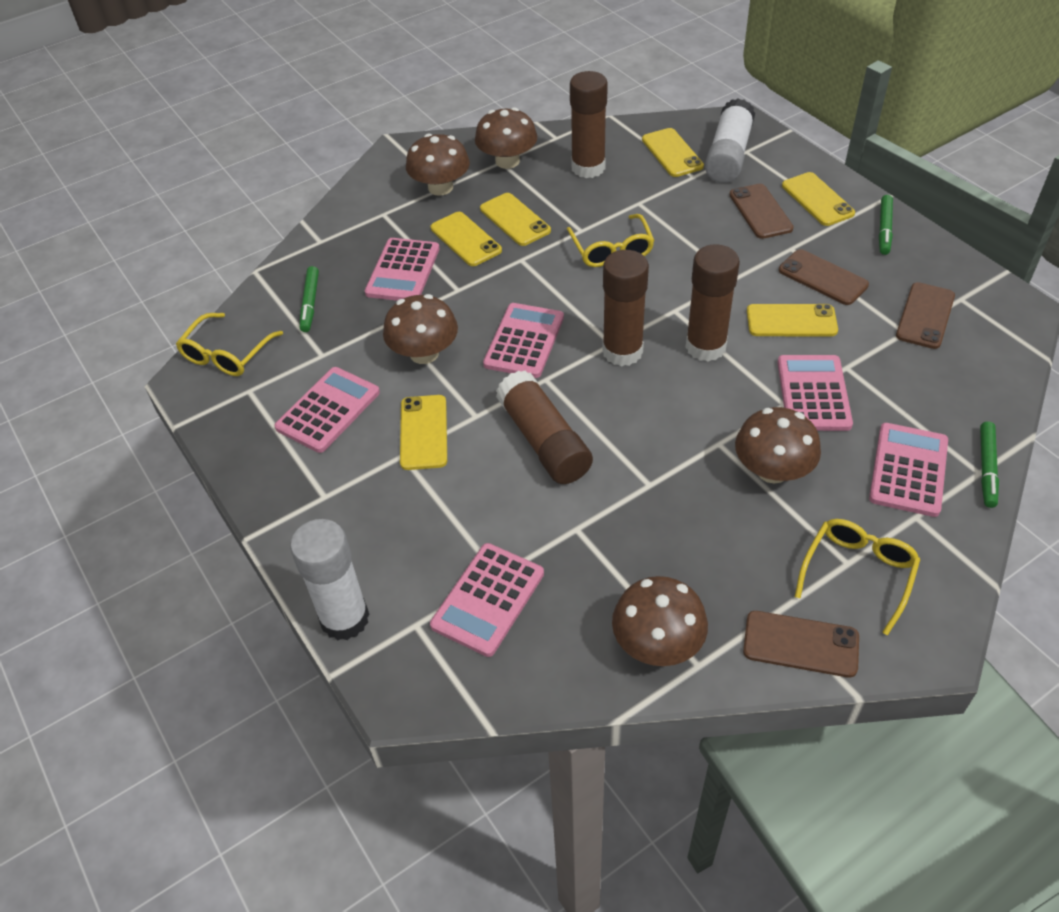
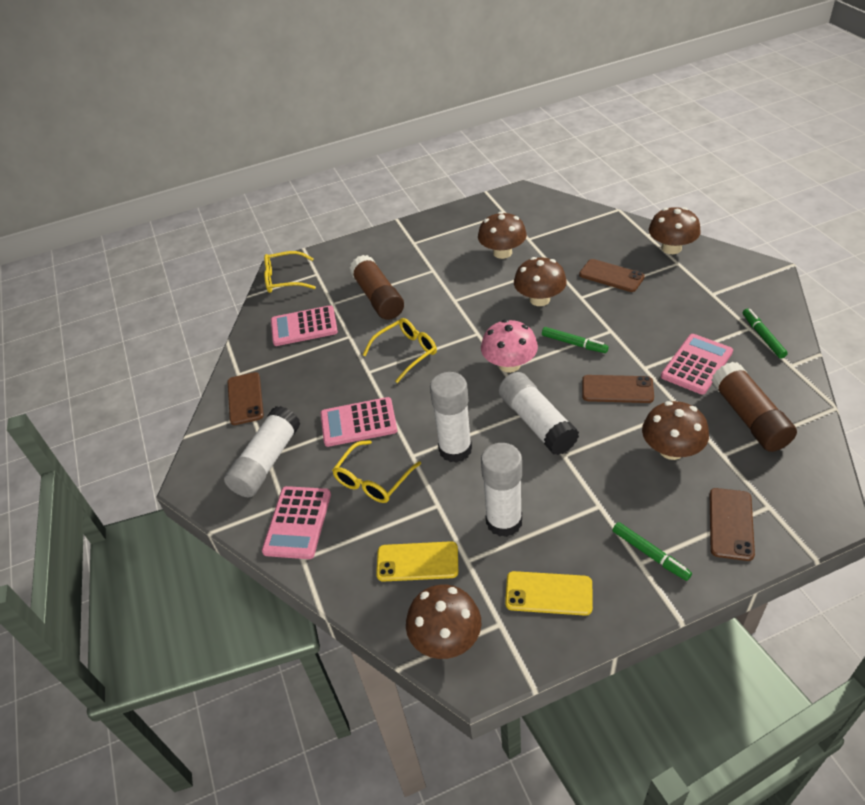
brown glue stick: [496,370,593,484] [570,71,608,178] [602,250,649,366] [685,244,740,361] = 4 -> [350,255,404,320] [711,362,797,452] = 2
pink calculator: [274,367,380,453] [365,238,440,301] [430,543,544,657] [483,303,564,378] [777,355,853,431] [869,423,948,517] = 6 -> [262,486,331,559] [271,305,338,346] [320,397,397,447] [661,334,733,395] = 4
pink mushroom: none = 0 -> [481,319,538,373] = 1
white glue stick: [290,519,369,641] [705,98,755,183] = 2 -> [224,406,300,498] [430,372,472,463] [481,443,522,537] [499,372,579,455] = 4
yellow phone: [400,395,447,470] [431,212,502,266] [480,193,551,246] [642,128,704,177] [747,304,838,337] [782,172,855,226] = 6 -> [376,541,458,582] [505,571,593,616] = 2

